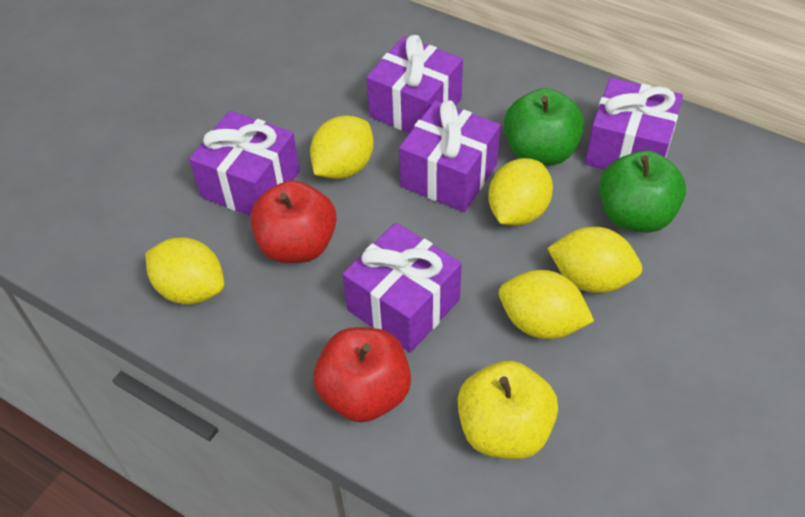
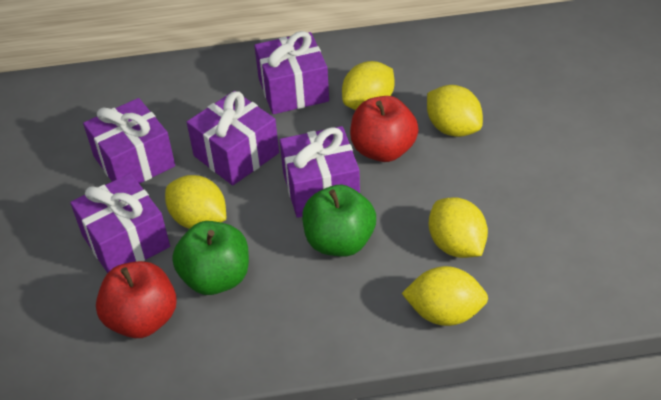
yellow apple: [457,361,558,459] = 1 -> none = 0

